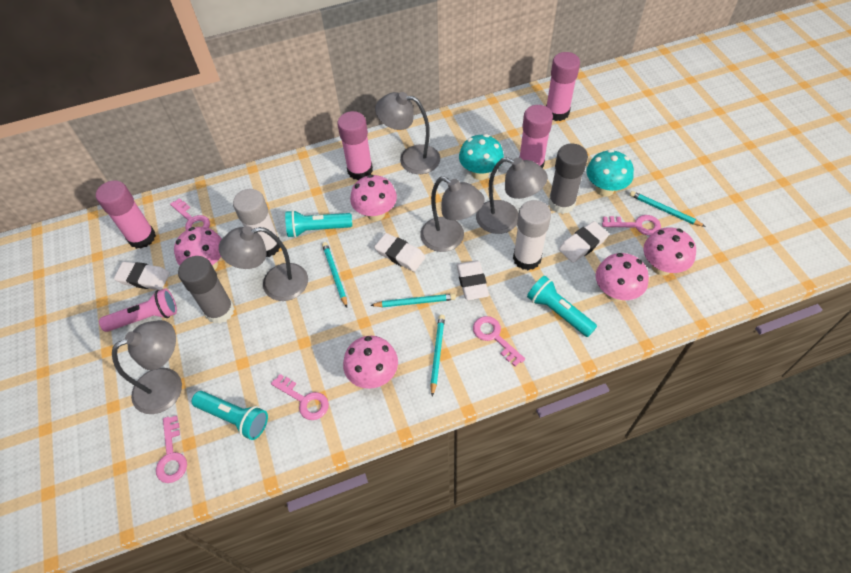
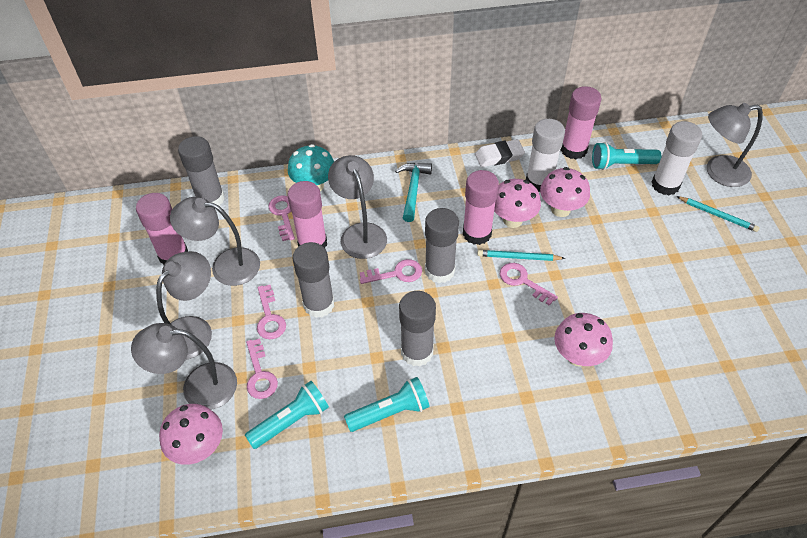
grey glue stick: [178,256,235,324] [548,144,588,214] = 2 -> [178,136,225,206] [292,242,334,318] [399,291,436,367] [425,208,459,283] = 4
pink flashlight: [99,289,177,332] = 1 -> none = 0
pink mushroom: [174,227,222,270] [343,336,398,389] [350,174,397,221] [596,253,649,302] [643,228,696,276] = 5 -> [159,404,223,465] [494,179,541,228] [540,167,590,217] [554,313,613,367] = 4
turquoise hammer: none = 0 -> [395,163,432,222] = 1
turquoise mushroom: [459,134,504,180] [586,149,634,197] = 2 -> [288,144,334,191] = 1
turquoise pencil: [322,242,347,308] [370,294,456,307] [430,315,445,397] [630,191,706,227] = 4 -> [477,250,565,261] [676,196,760,232] = 2
white eraser: [114,262,170,290] [374,233,425,272] [456,260,489,300] [559,221,609,263] = 4 -> [475,139,525,167] = 1

